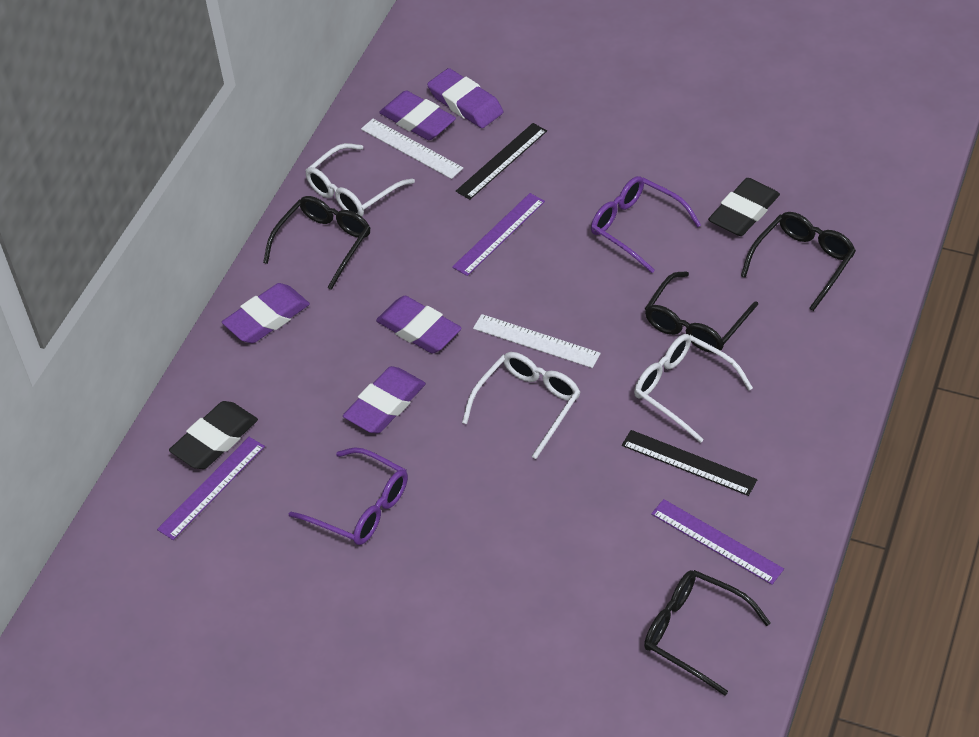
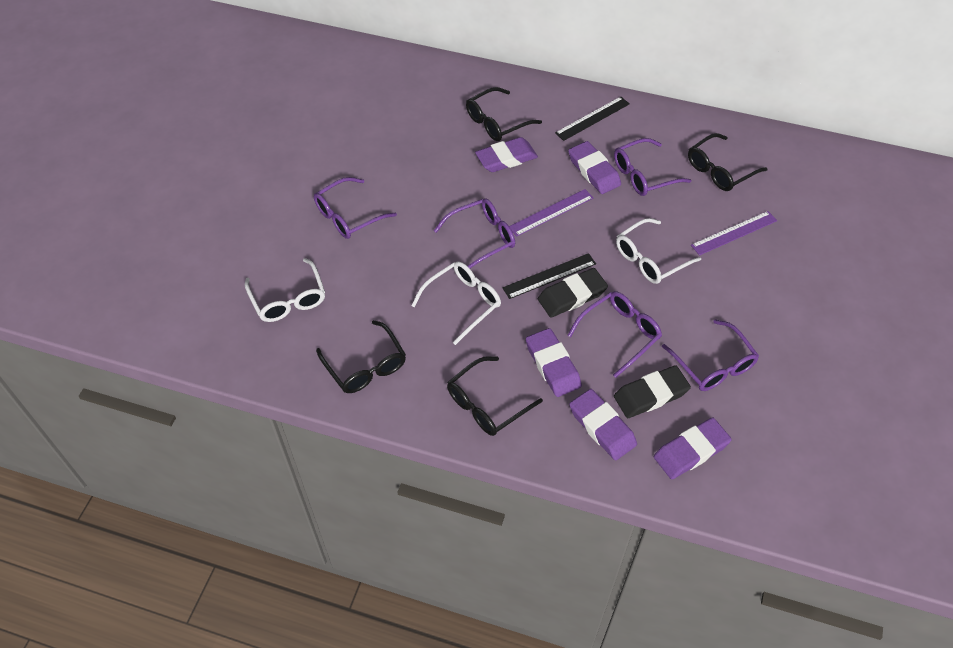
purple glasses: [288,447,408,545] [591,176,701,273] = 2 -> [314,177,397,239] [434,198,515,268] [568,291,662,378] [614,138,691,196] [662,319,759,391] = 5
purple ruler: [157,437,265,540] [452,193,545,276] [651,499,784,585] = 3 -> [509,189,593,237] [691,211,777,256] = 2
white ruler: [361,119,463,179] [473,314,601,368] = 2 -> none = 0

